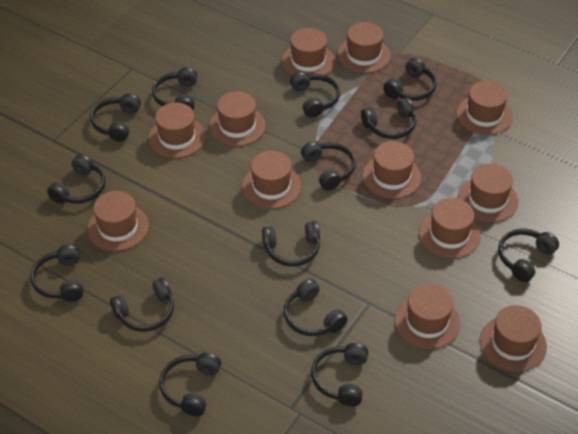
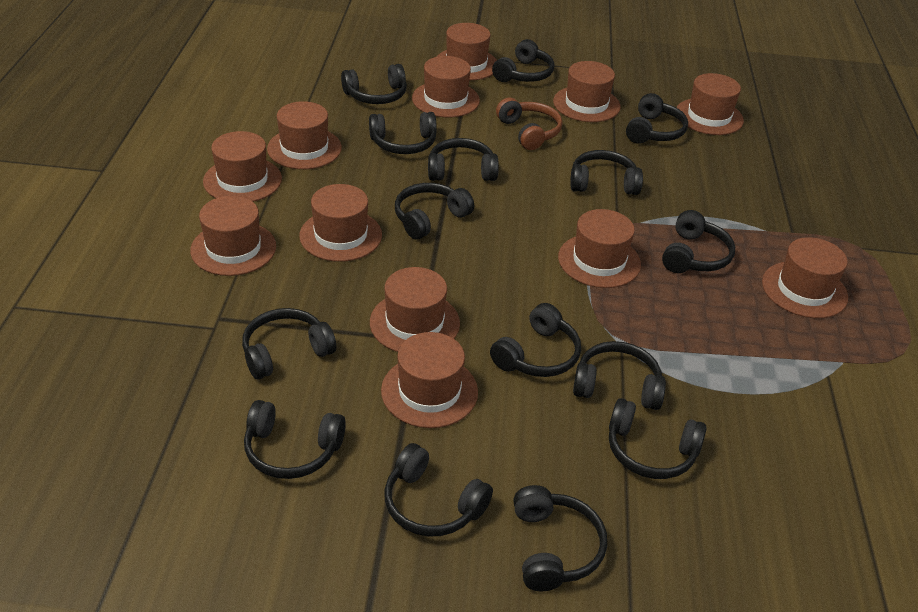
black headphones: [30,244,84,302] [47,154,106,204] [90,93,141,142] [110,278,174,332] [152,67,197,110] [159,353,221,416] [262,221,320,266] [284,279,348,336] [290,71,340,118] [301,141,356,191] [311,343,369,406] [361,97,416,139] [383,58,437,101] [498,228,559,282] = 14 -> [242,308,336,379] [244,400,346,479] [341,64,407,104] [369,112,437,154] [384,443,493,537] [395,183,474,240] [428,138,499,181] [490,303,581,377] [492,39,554,82] [513,485,607,591] [570,150,643,195] [573,341,666,410] [609,398,707,479] [626,93,688,144] [662,210,735,273] = 15
brown headphones: none = 0 -> [496,98,562,150] = 1

